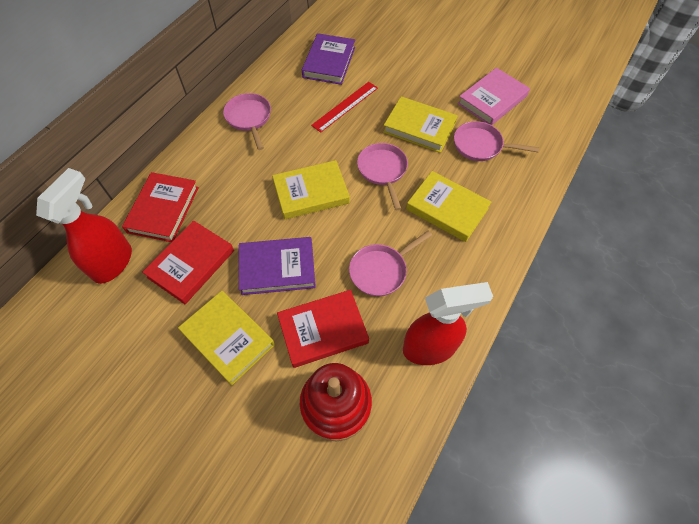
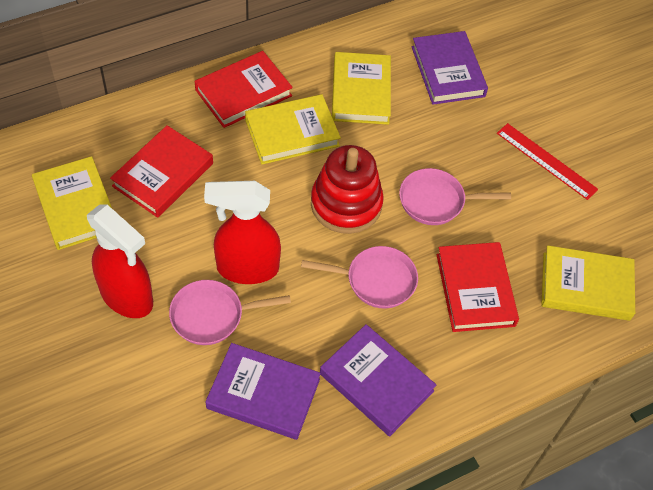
pink book: [457,68,530,125] = 1 -> none = 0
pink pan: [223,93,271,150] [349,231,432,296] [357,143,408,210] [454,121,539,161] = 4 -> [169,280,291,345] [301,246,418,309] [399,168,511,225] = 3
purple book: [239,237,316,295] [302,33,355,85] = 2 -> [205,343,321,440] [320,324,436,436] [412,31,488,105] = 3

